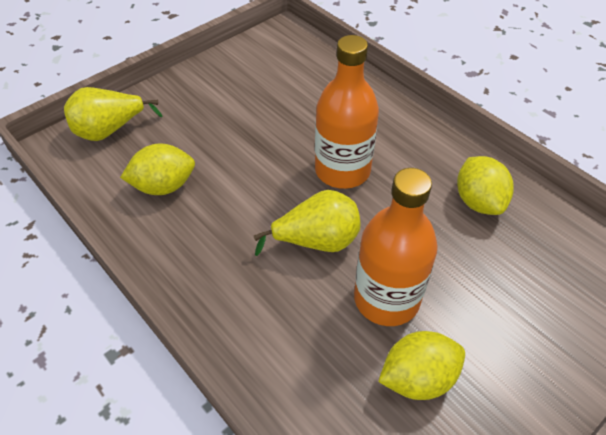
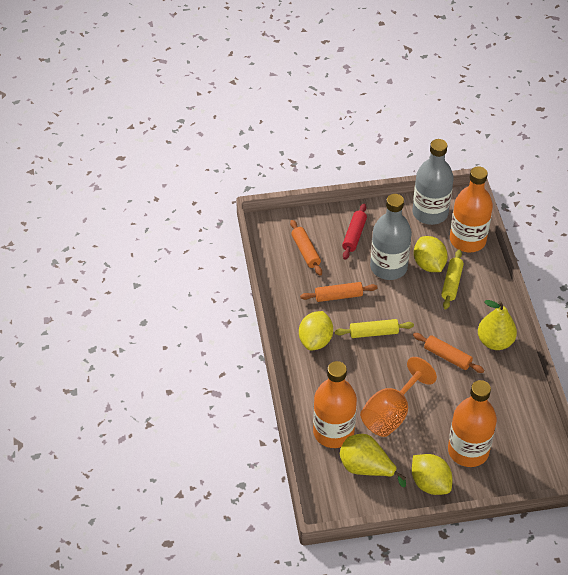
grey bottle: none = 0 -> [370,194,412,280] [412,139,454,225] = 2
orange bottle: [315,35,379,189] [354,168,438,326] = 2 -> [313,361,357,448] [448,380,497,467] [450,166,493,253] = 3
orange goblet: none = 0 -> [360,357,437,437] = 1
orange rolling pin: none = 0 -> [290,220,322,276] [300,282,378,302] [413,333,485,373] = 3
red rolling pin: none = 0 -> [342,203,367,260] = 1
yellow rolling pin: none = 0 -> [335,319,414,338] [441,250,464,310] = 2

